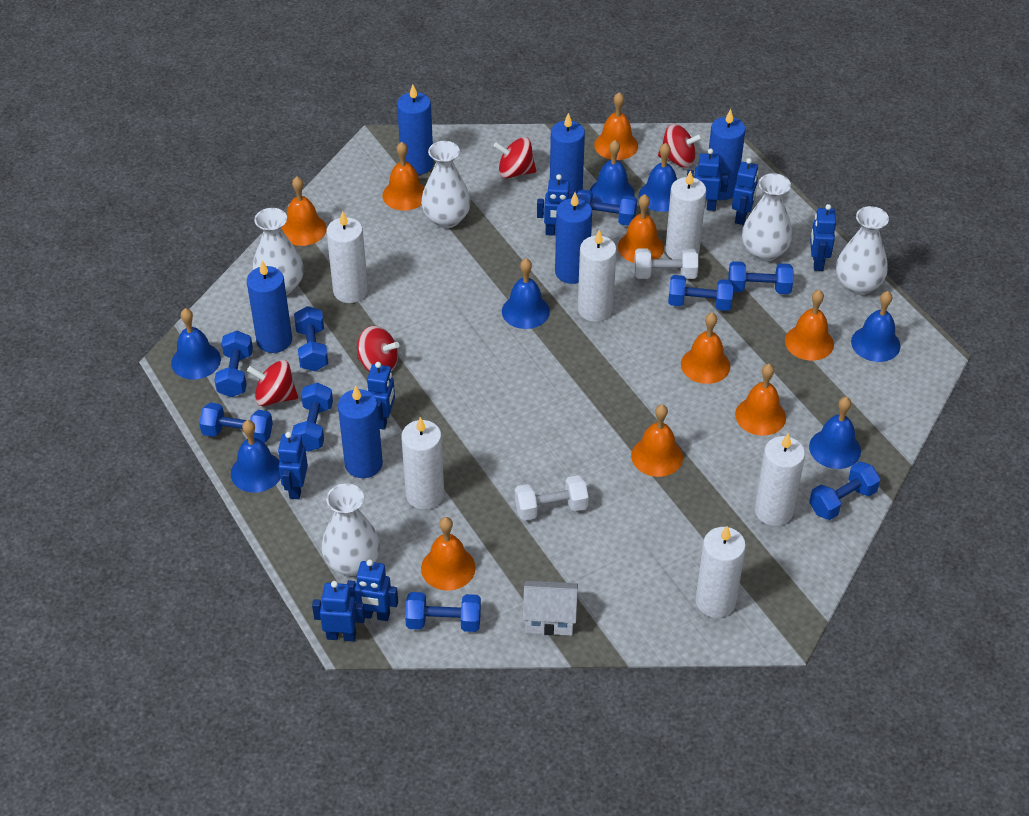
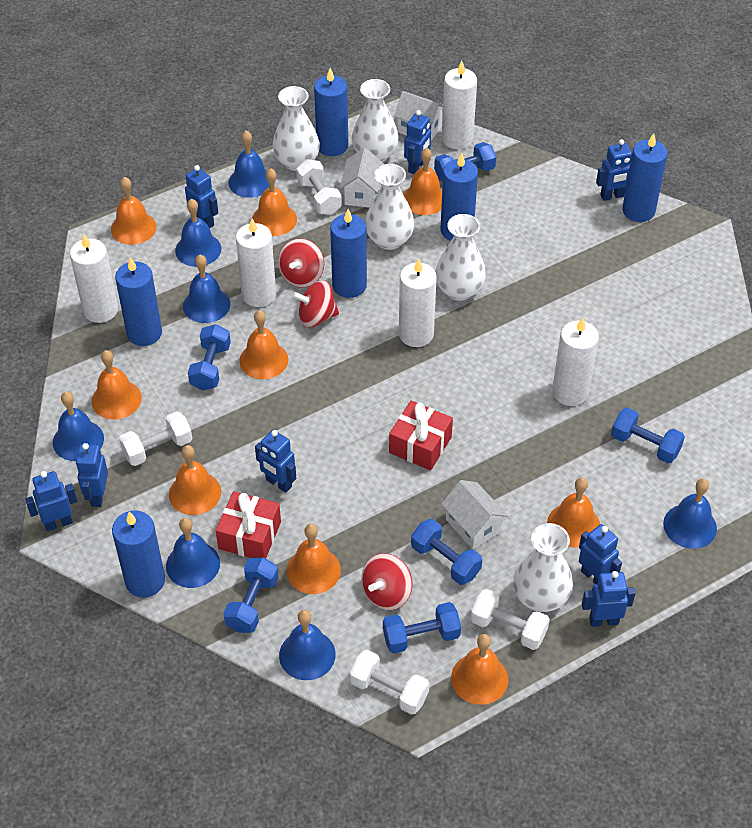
blue dumbbell: [199,403,273,443] [215,330,253,397] [292,383,333,452] [294,306,328,371] [405,592,481,632] [576,189,637,226] [668,275,734,311] [728,261,793,294] [809,461,881,520] = 9 -> [188,324,231,390] [223,557,278,633] [383,602,461,654] [411,519,482,585] [434,142,496,182] [611,408,685,463] = 6
red gift: none = 0 -> [216,491,281,558] [389,401,453,470] = 2
red spinning top: [247,360,298,406] [357,326,399,372] [493,137,536,179] [658,124,703,168] = 4 -> [278,238,324,288] [292,280,339,328] [361,553,413,610] = 3
white candle: [327,211,368,303] [401,417,444,510] [578,230,617,322] [665,170,706,259] [695,526,746,618] [755,433,805,526] = 6 -> [70,234,118,323] [236,218,276,307] [399,258,437,347] [442,61,477,149] [552,317,599,406] = 5
white dumbbell: [515,475,589,520] [634,248,698,279] = 2 -> [119,412,192,466] [296,159,342,215] [350,650,429,715] [471,589,550,650] = 4
white house: [522,581,578,636] = 1 -> [340,148,384,208] [394,91,443,141] [441,480,508,549] = 3

